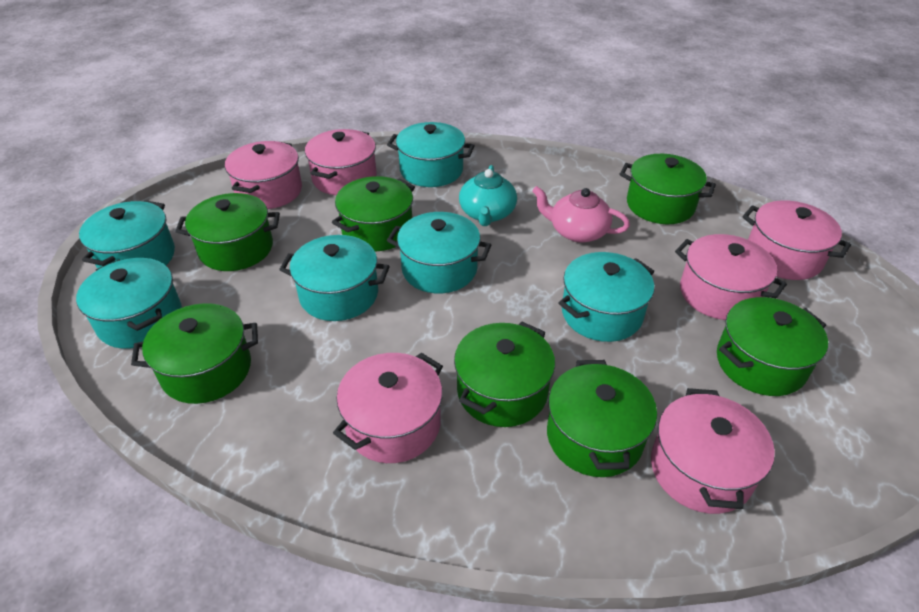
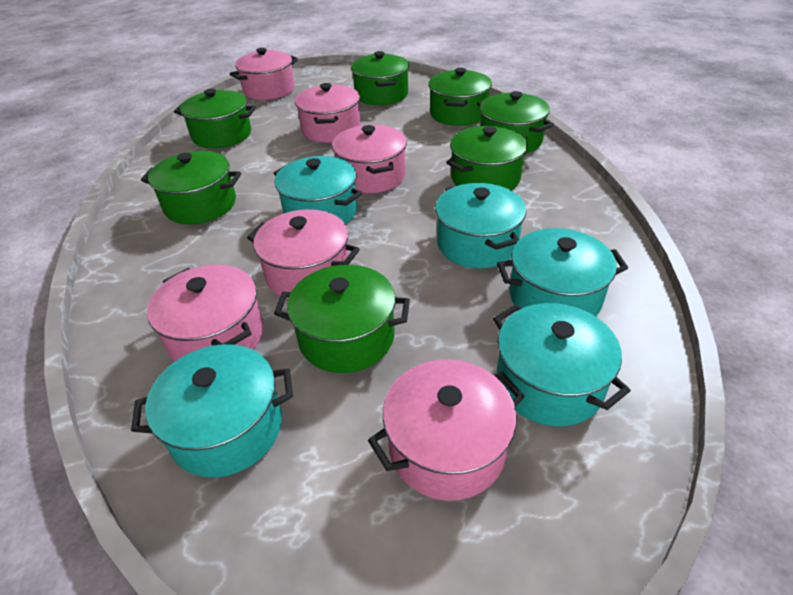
pink teapot: [532,186,630,243] = 1 -> none = 0
turquoise pot: [76,258,182,349] [79,200,175,269] [279,235,390,321] [387,122,475,187] [387,212,491,293] [559,252,654,342] = 6 -> [131,344,293,477] [274,156,362,224] [435,183,526,268] [493,303,631,426] [497,228,628,317] = 5
turquoise teapot: [459,165,517,226] = 1 -> none = 0

